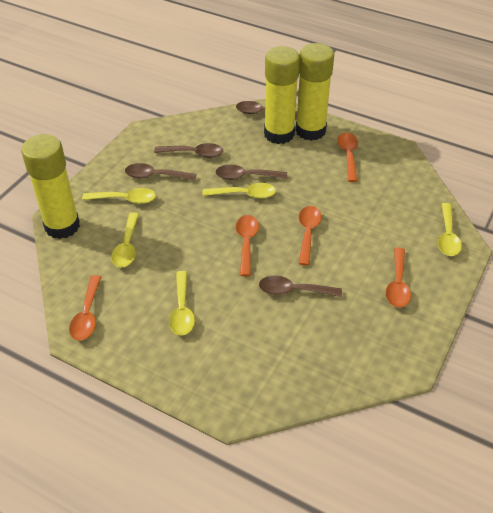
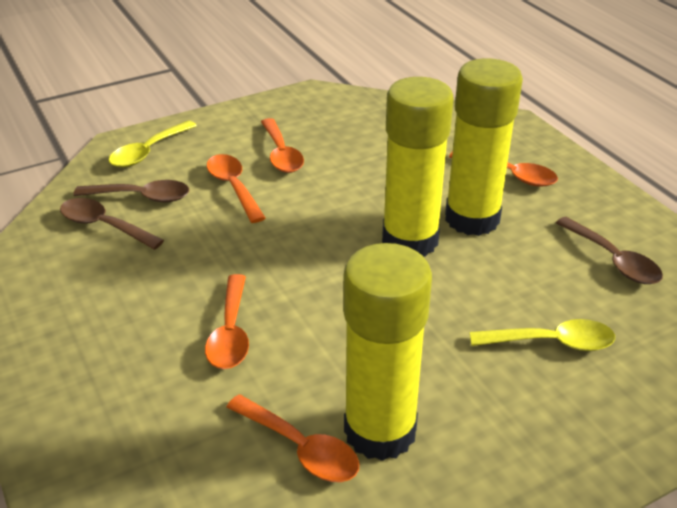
brown spoon: [125,163,197,181] [154,143,223,158] [216,165,287,180] [236,101,297,117] [259,276,342,297] = 5 -> [60,198,164,250] [73,180,189,202] [556,217,663,284] = 3
yellow spoon: [82,188,156,204] [111,212,139,268] [169,271,195,335] [202,183,276,199] [438,203,462,256] = 5 -> [108,121,197,167] [470,319,615,351] = 2

